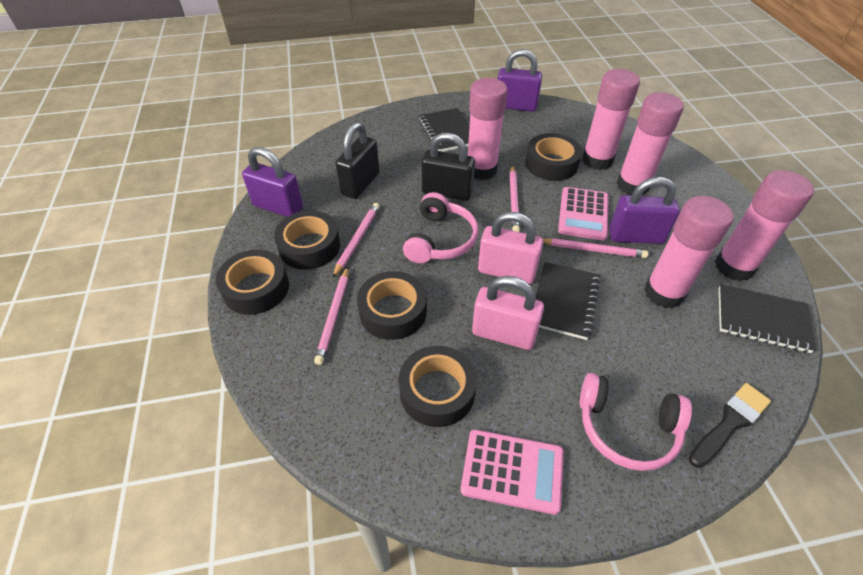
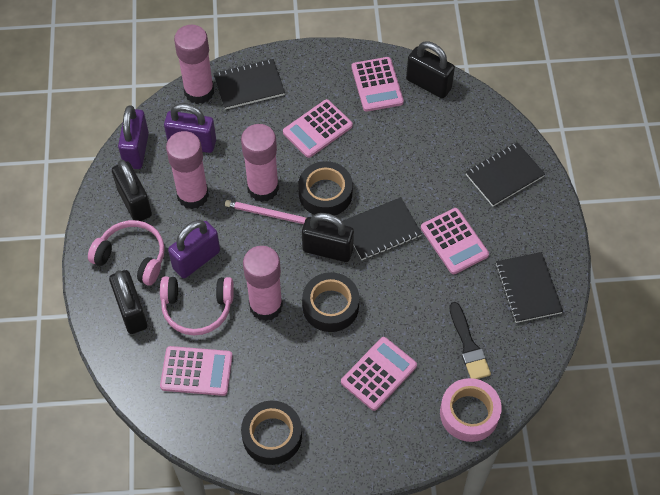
black notebook: [419,108,470,152] [536,262,601,340] [719,284,816,353] = 3 -> [213,59,285,110] [343,197,422,260] [466,142,545,207] [496,252,563,323] = 4
black padlock: [335,122,380,199] [421,133,475,201] = 2 -> [109,270,148,334] [112,160,152,221] [302,213,354,262] [406,42,455,98] = 4
black tape: [216,250,289,315] [274,211,340,270] [357,271,427,340] [399,346,477,427] [525,133,582,181] = 5 -> [241,401,302,465] [298,161,353,216] [302,272,359,332] = 3
pink calculator: [460,429,564,515] [558,187,608,241] = 2 -> [160,346,233,396] [283,99,353,158] [341,337,417,411] [352,57,404,112] [421,208,489,274] = 5
pink glue stick: [468,78,508,180] [582,69,640,170] [616,92,684,195] [644,196,733,308] [715,170,814,281] = 5 -> [166,131,209,209] [174,25,214,104] [241,124,279,202] [243,246,283,321] = 4
pink padlock: [472,276,544,350] [478,212,543,284] = 2 -> none = 0
pink pencil: [314,267,348,365] [333,203,380,278] [510,165,520,232] [543,238,648,258] = 4 -> [225,200,306,224] = 1
pink tape: none = 0 -> [440,378,502,442] = 1

